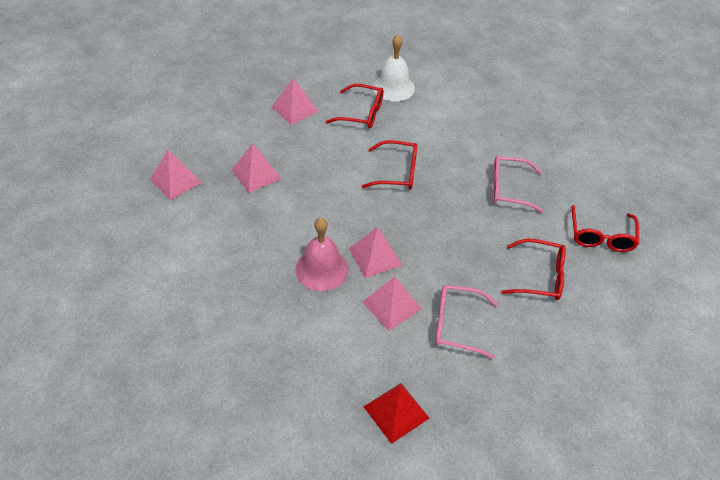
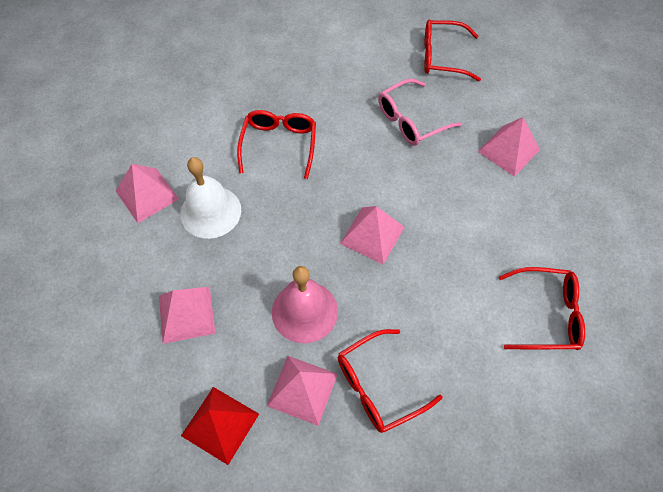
pink glasses: [435,285,498,359] [492,156,544,213] = 2 -> [378,79,462,146] = 1

